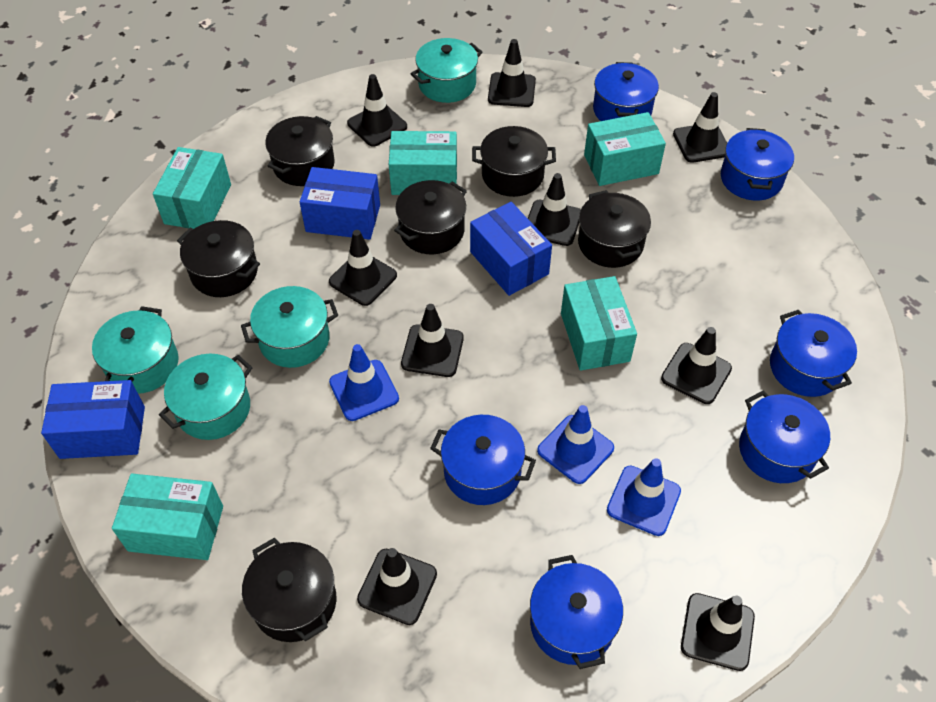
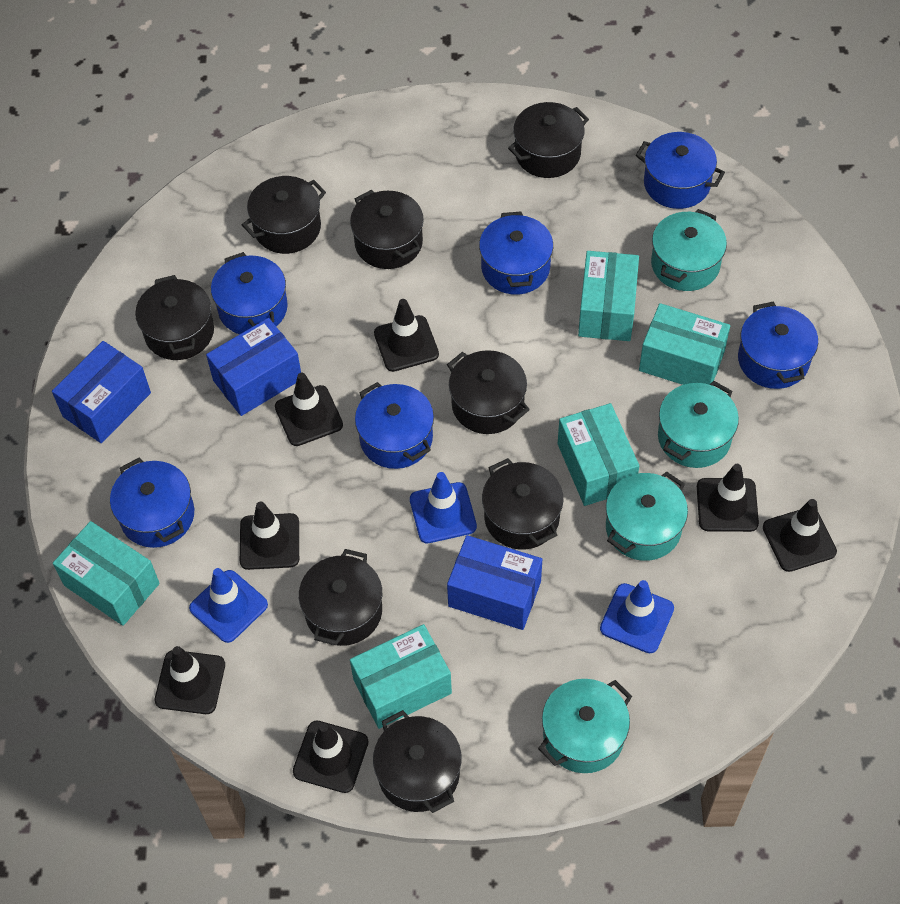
black pot: [177,220,260,297] [242,538,336,642] [265,116,335,186] [394,180,467,254] [472,126,556,197] [578,190,651,268] = 6 -> [135,275,214,360] [242,176,326,254] [299,549,382,646] [350,190,424,269] [373,710,462,813] [447,350,530,434] [482,458,563,550] [508,102,589,178] = 8
black traffic cone: [329,230,397,306] [347,74,407,147] [357,548,437,625] [401,304,464,377] [488,39,536,107] [528,173,581,246] [661,327,732,404] [673,92,727,163] [681,593,755,671] = 9 -> [155,646,225,714] [240,501,299,570] [275,373,343,446] [293,721,369,793] [374,299,439,372] [697,464,759,532] [763,499,837,572] = 7

